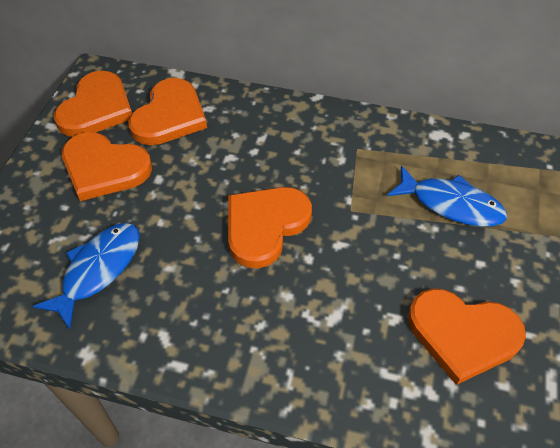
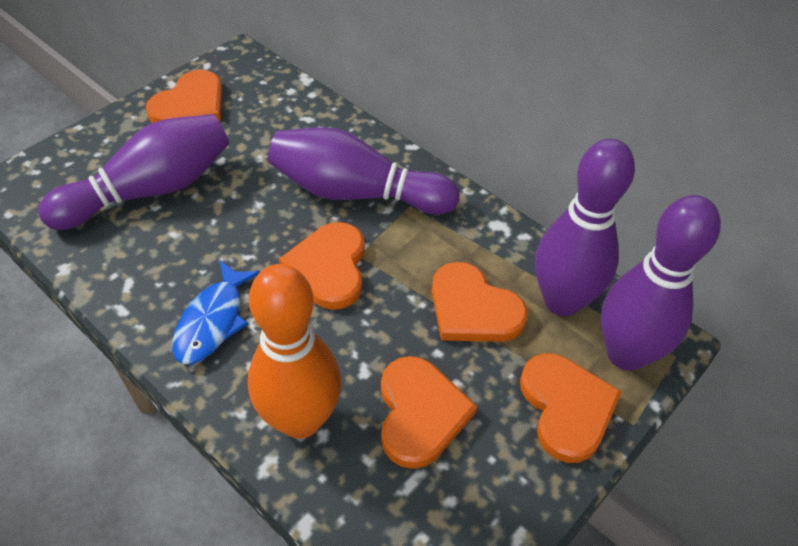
blue fish: [33,223,140,329] [387,166,507,227] = 2 -> [172,261,261,364] = 1
orange bowling pin: none = 0 -> [248,264,341,439] = 1
purple bowling pin: none = 0 -> [38,114,229,230] [268,127,459,215] [535,139,635,316] [601,195,721,371] = 4

